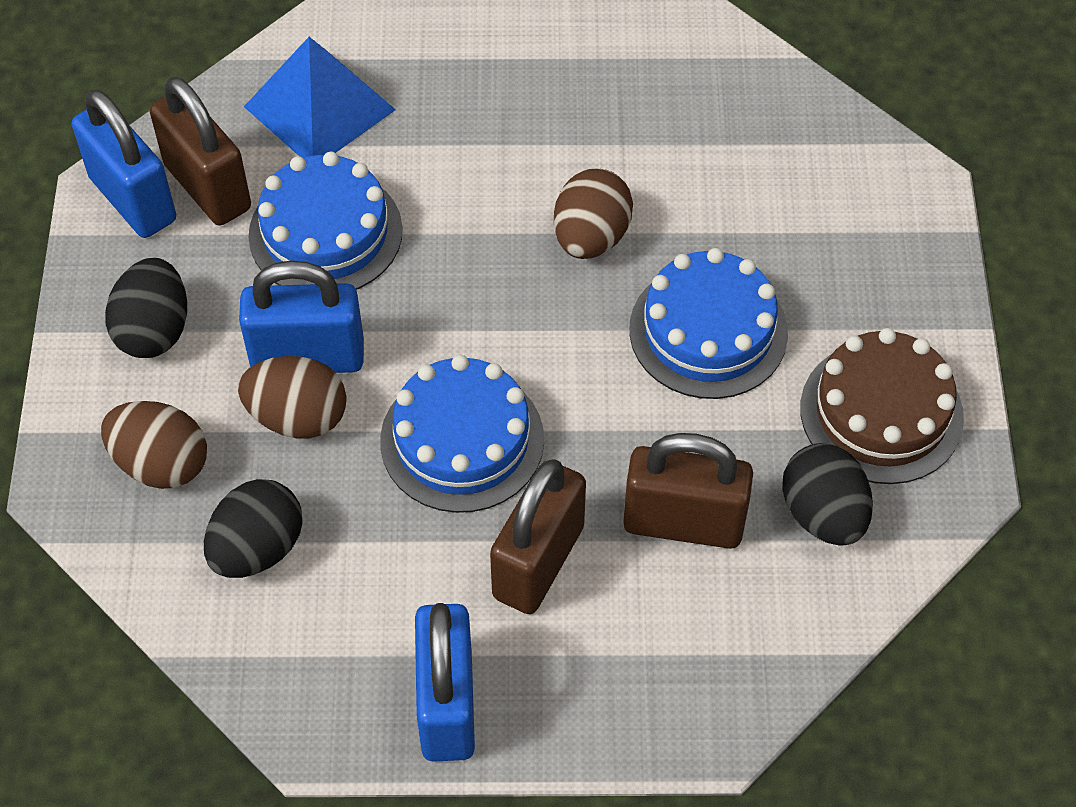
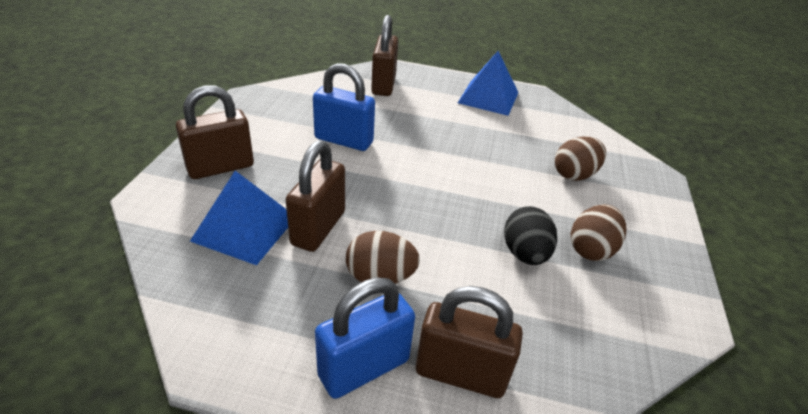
black egg: [105,258,187,358] [204,479,303,578] [782,443,873,546] = 3 -> [504,206,557,265] = 1
blue cake: [248,152,402,290] [380,355,544,513] [629,248,788,399] = 3 -> none = 0
blue padlock: [72,89,176,238] [239,260,364,373] [415,603,475,762] = 3 -> [313,63,375,151] [315,277,415,399] = 2
blue pyramid: [244,37,396,158] = 1 -> [190,171,288,265] [458,51,518,116] = 2
brown cake: [800,328,964,484] = 1 -> none = 0
brown padlock: [150,77,251,226] [490,459,586,614] [623,433,753,549] = 3 -> [176,85,254,179] [286,140,345,252] [371,15,398,96] [416,286,523,398] = 4

